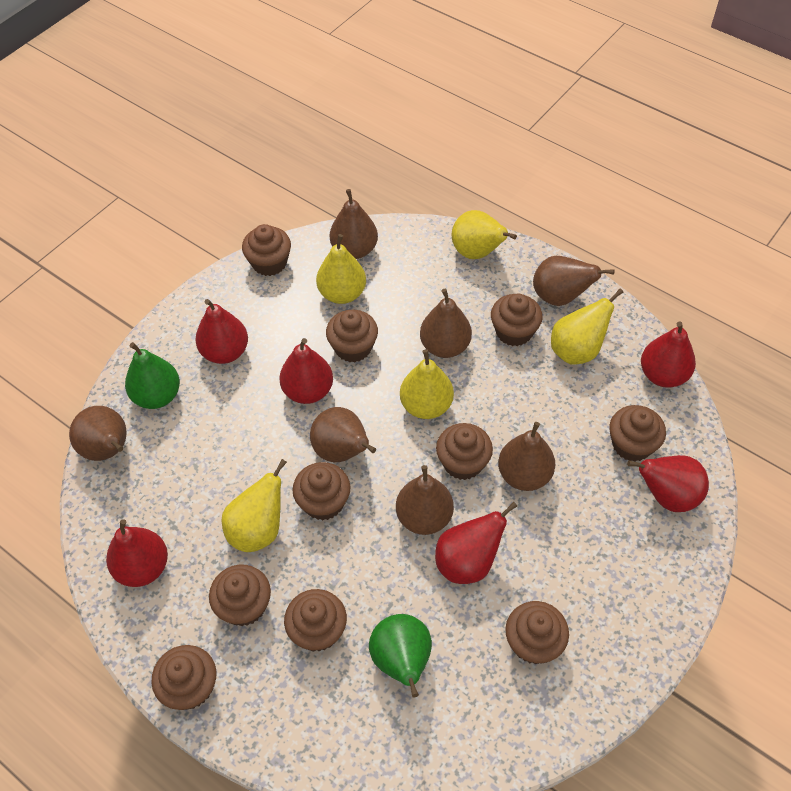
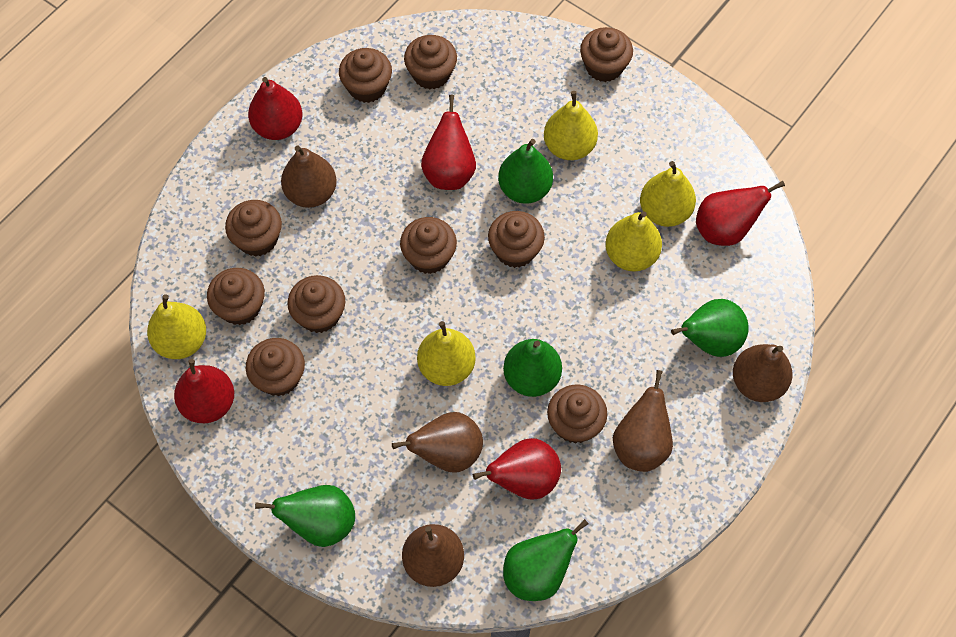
brown pear: [69,406,127,461] [310,407,376,462] [330,189,378,259] [396,465,454,535] [420,289,472,358] [498,422,555,491] [533,256,615,306] = 7 -> [281,145,337,208] [392,412,483,472] [402,524,464,587] [613,370,673,472] [733,344,792,402] = 5
green pear: [125,342,180,409] [369,614,432,698] = 2 -> [255,485,355,547] [498,139,553,204] [503,339,562,397] [503,519,589,601] [671,299,749,357] = 5
red pear: [106,519,168,587] [195,299,248,364] [279,338,333,404] [435,501,517,584] [627,455,709,512] [641,321,696,388] = 6 -> [174,359,234,423] [248,77,303,140] [421,95,476,190] [473,438,561,499] [696,181,785,246] = 5

